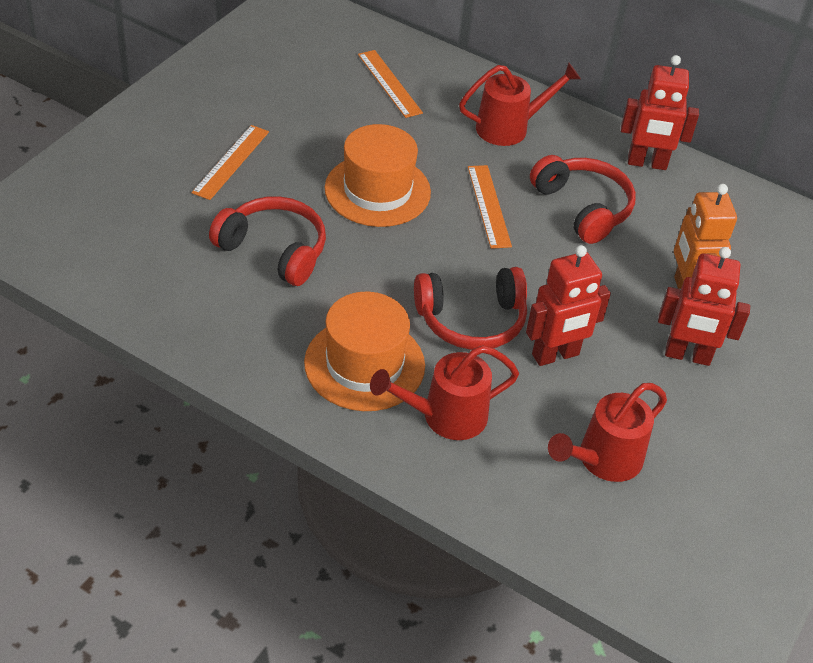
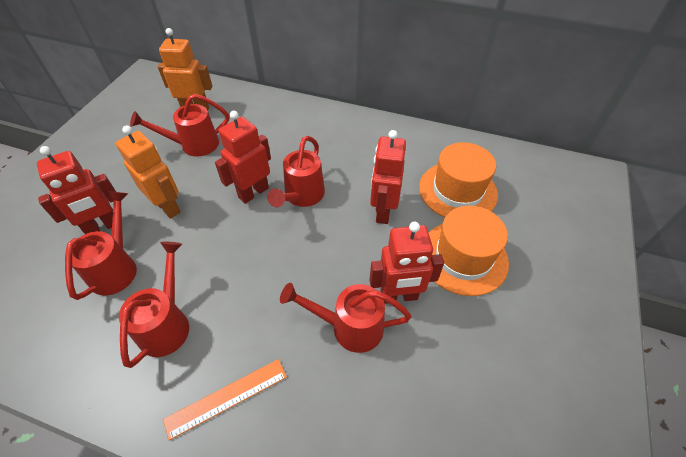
orange robot: [674,184,737,289] = 1 -> [116,125,181,219] [158,28,212,111] = 2
orange ruler: [192,125,269,200] [358,50,423,118] [468,165,512,249] = 3 -> [163,359,287,440] = 1
red headphones: [209,196,326,286] [414,267,527,350] [530,155,636,244] = 3 -> none = 0
red robot: [526,245,611,366] [621,55,699,170] [658,247,750,366] = 3 -> [37,146,116,234] [215,111,271,204] [370,130,406,224] [370,222,444,304] = 4
red watering can: [370,345,519,440] [459,62,581,146] [548,383,667,482] = 3 -> [65,191,137,300] [119,242,189,368] [130,94,229,156] [267,136,325,207] [280,283,411,353] = 5

